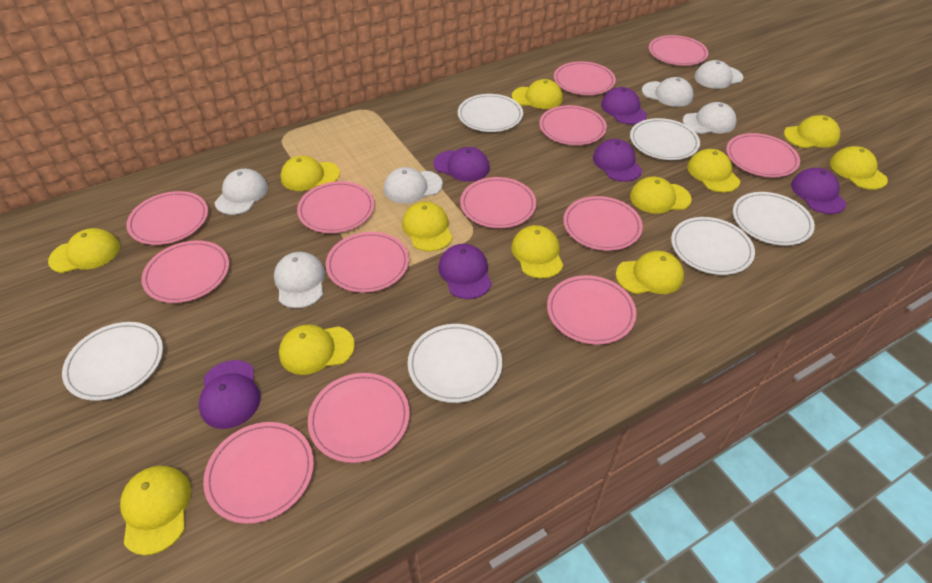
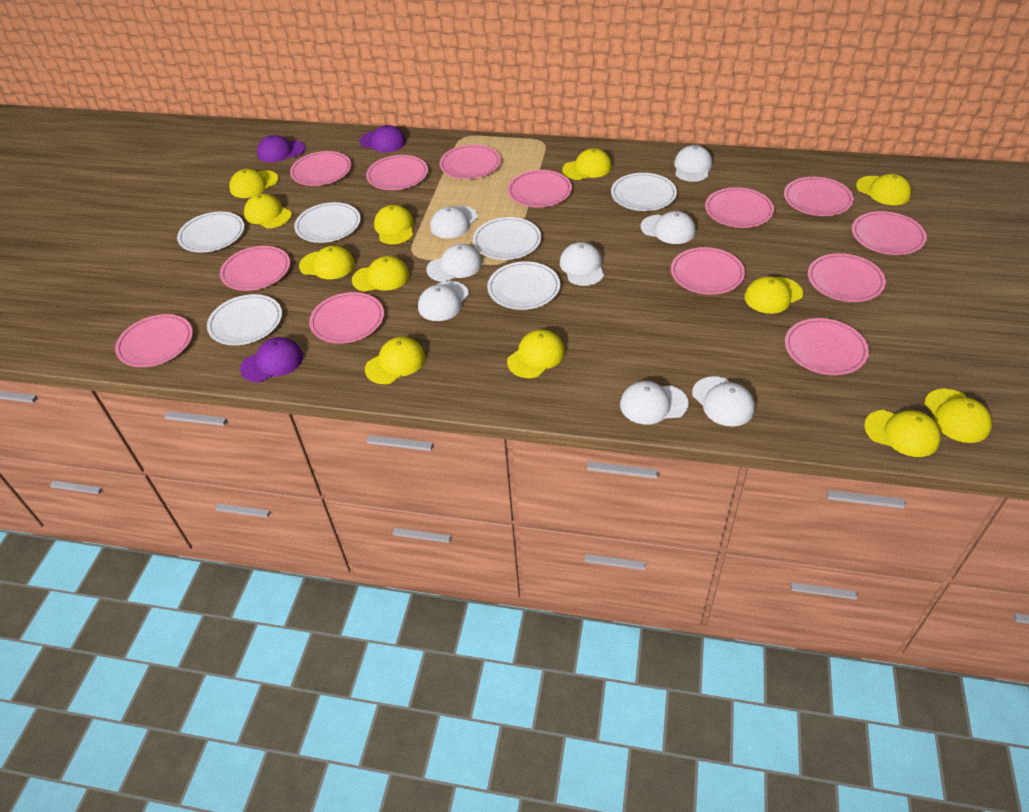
purple cap: [199,360,261,429] [433,147,490,182] [439,244,492,299] [593,139,642,182] [601,87,647,124] [791,168,847,214] = 6 -> [240,337,303,382] [257,135,306,162] [360,125,406,152] = 3
white cap: [214,169,268,215] [274,252,325,308] [384,167,443,204] [642,77,694,107] [683,102,737,134] [694,60,743,89] = 6 -> [418,281,469,321] [426,244,482,282] [430,206,478,239] [560,242,604,286] [620,381,689,424] [641,211,696,244] [674,145,712,182] [692,376,755,426] = 8

